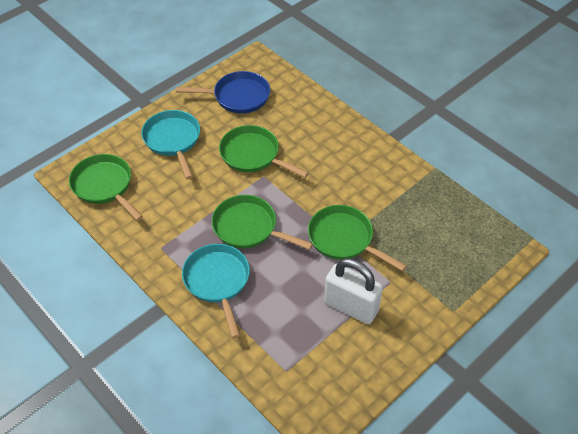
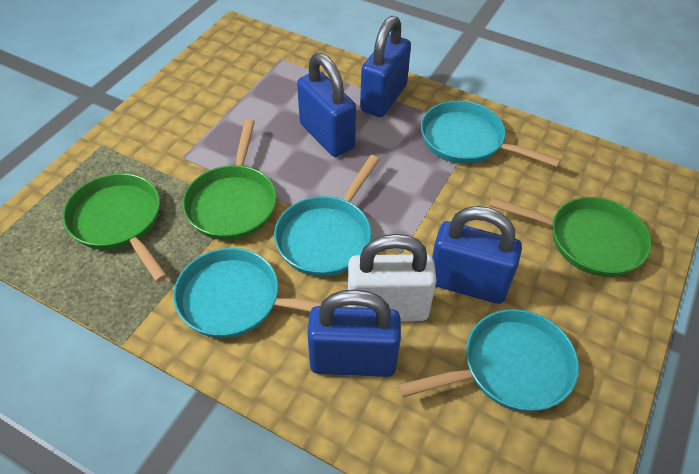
blue padlock: none = 0 -> [297,53,356,157] [307,289,401,377] [360,16,411,117] [432,206,522,304] = 4
blue pan: [176,71,270,113] = 1 -> none = 0
green pan: [69,154,143,221] [212,195,313,250] [219,125,309,178] [308,205,407,271] = 4 -> [62,173,168,282] [182,119,277,240] [489,197,652,277] = 3
turquoise pan: [141,110,200,179] [182,244,250,338] = 2 -> [173,248,321,338] [274,155,380,277] [398,309,579,412] [421,101,561,167] = 4

